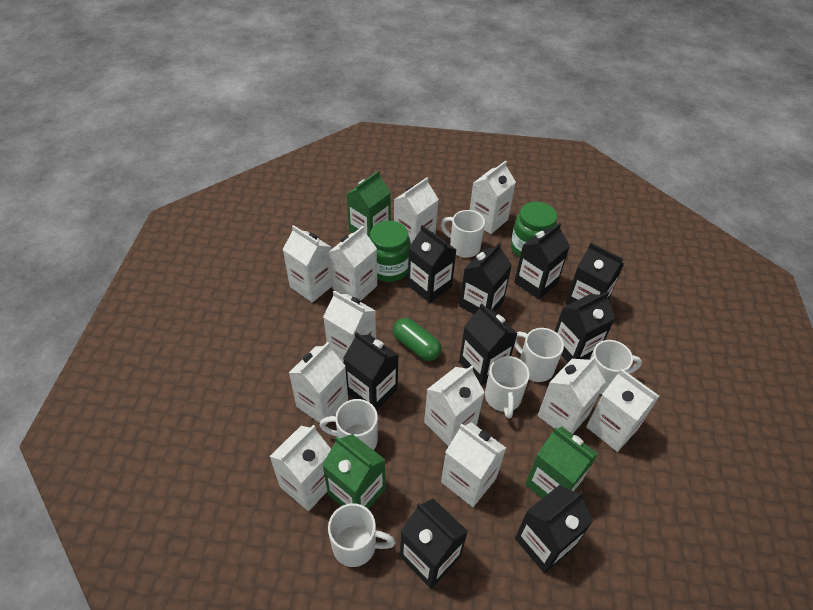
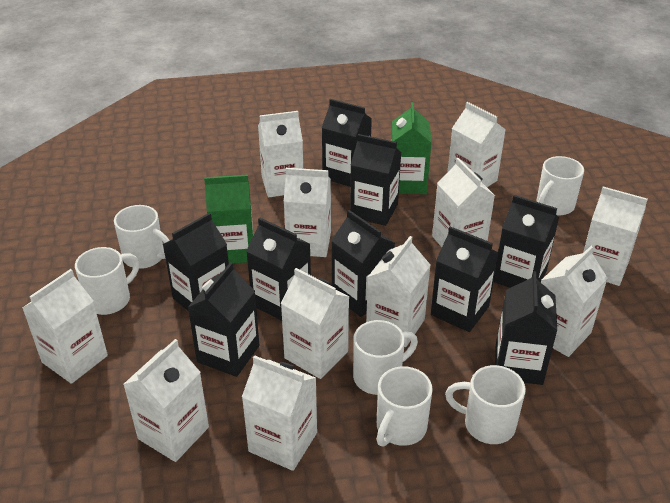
green capsule: [393,318,442,361] = 1 -> none = 0
green carton: [323,434,385,509] [347,171,391,237] [525,427,598,498] = 3 -> [204,175,253,263] [391,102,432,194] = 2
green jar: [369,221,411,282] [511,202,557,258] = 2 -> none = 0

